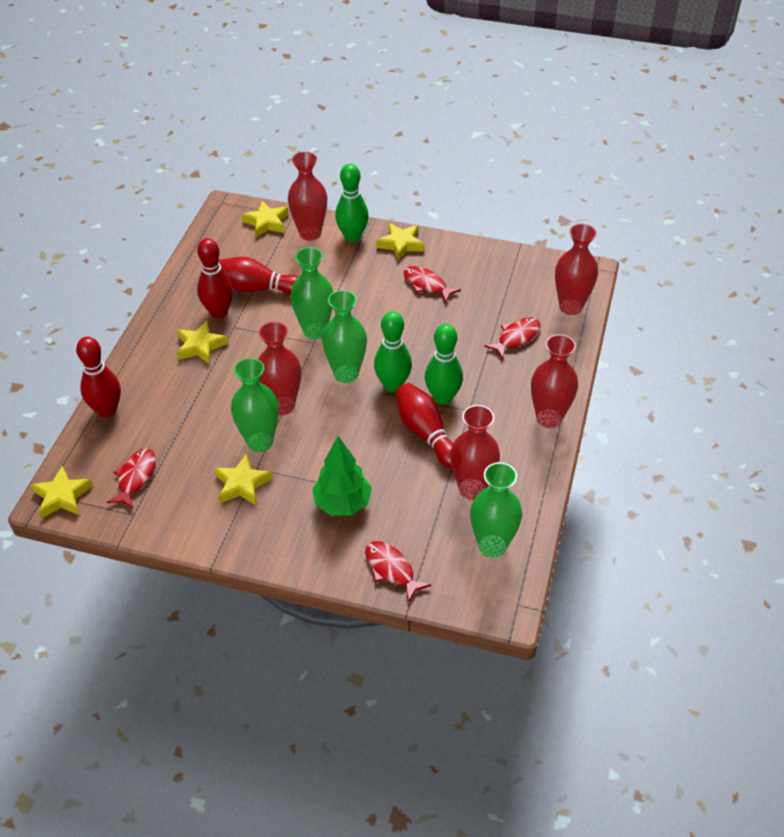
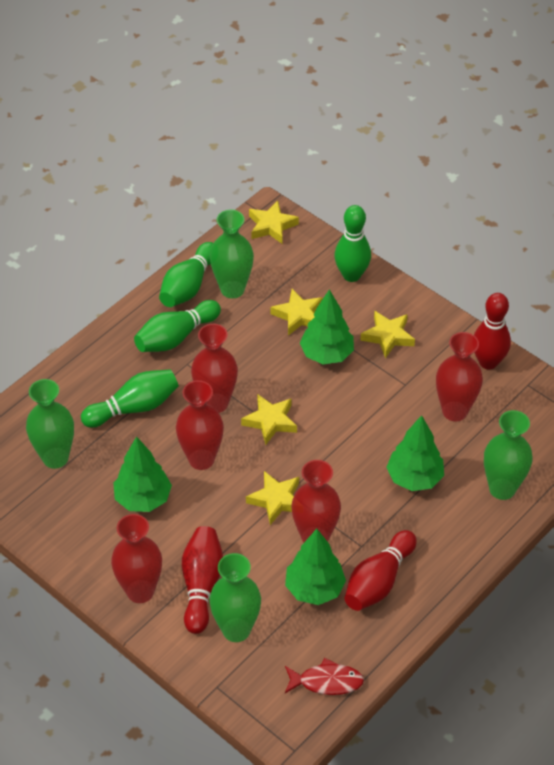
green bowling pin: [335,164,369,242] [374,311,412,392] [425,324,463,405] = 3 -> [81,369,179,428] [134,300,221,352] [159,242,213,307] [335,205,371,282] = 4
green tree: [312,436,372,516] = 1 -> [113,436,172,512] [285,529,346,605] [300,289,354,364] [387,415,444,491] = 4
red bowling pin: [76,337,121,417] [197,238,233,318] [218,257,299,295] [395,383,454,469] = 4 -> [182,526,223,634] [344,530,417,611] [474,293,511,369] = 3
red fish: [107,449,156,508] [365,541,431,603] [404,266,461,302] [484,317,541,359] = 4 -> [285,658,364,695] = 1

